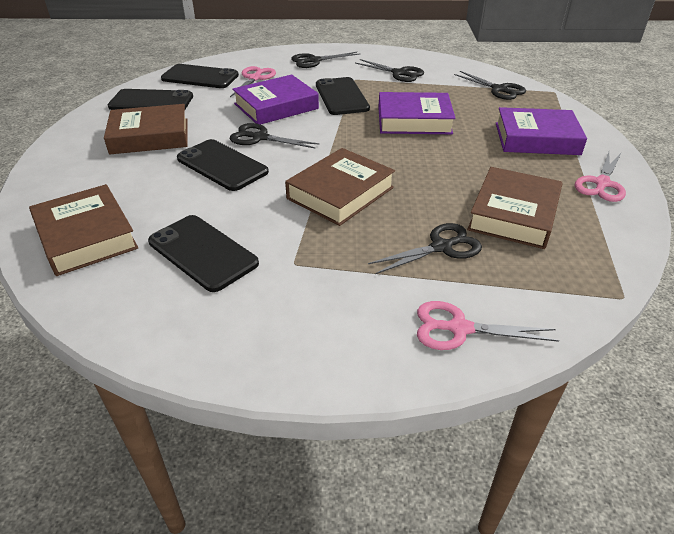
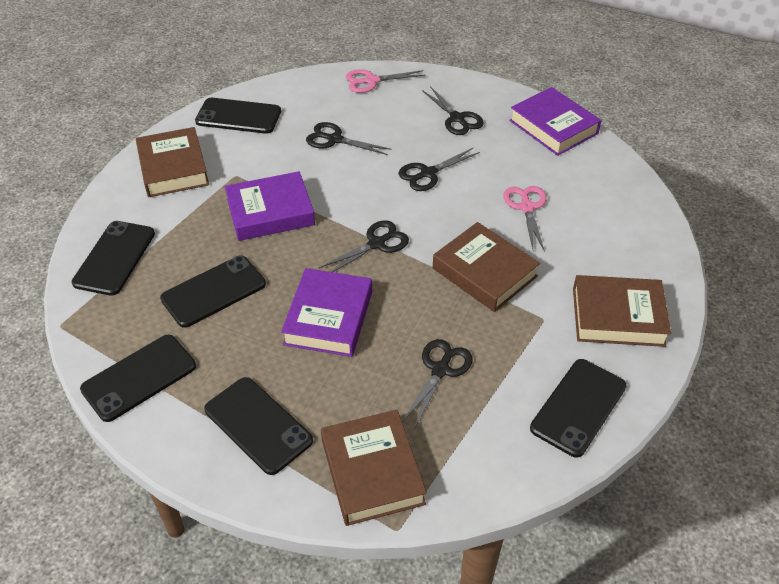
black phone: [108,89,193,110] [148,215,259,292] [161,64,239,88] [177,139,269,191] [316,77,370,115] = 5 -> [72,221,155,296] [80,335,196,422] [160,255,266,328] [195,98,281,134] [204,377,313,475] [530,359,627,458] = 6
pink scissors: [230,66,276,97] [417,301,559,350] [575,152,626,202] = 3 -> [346,69,426,93] [503,186,547,252] = 2

